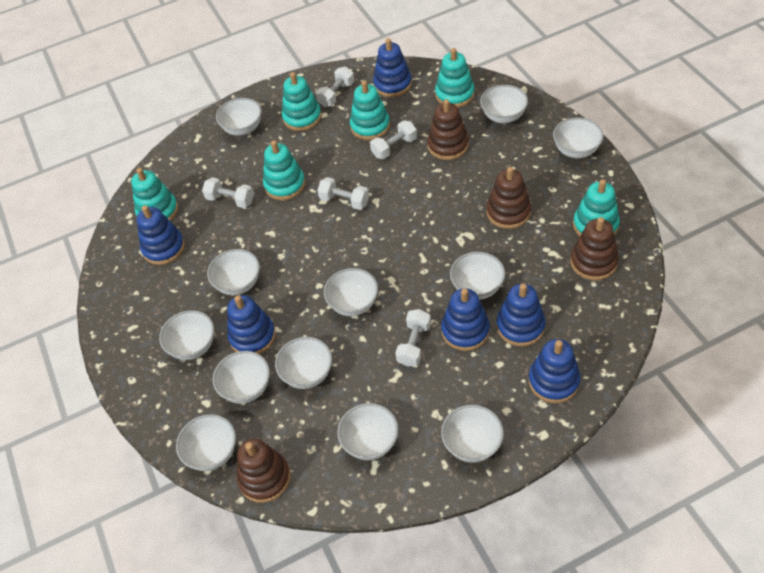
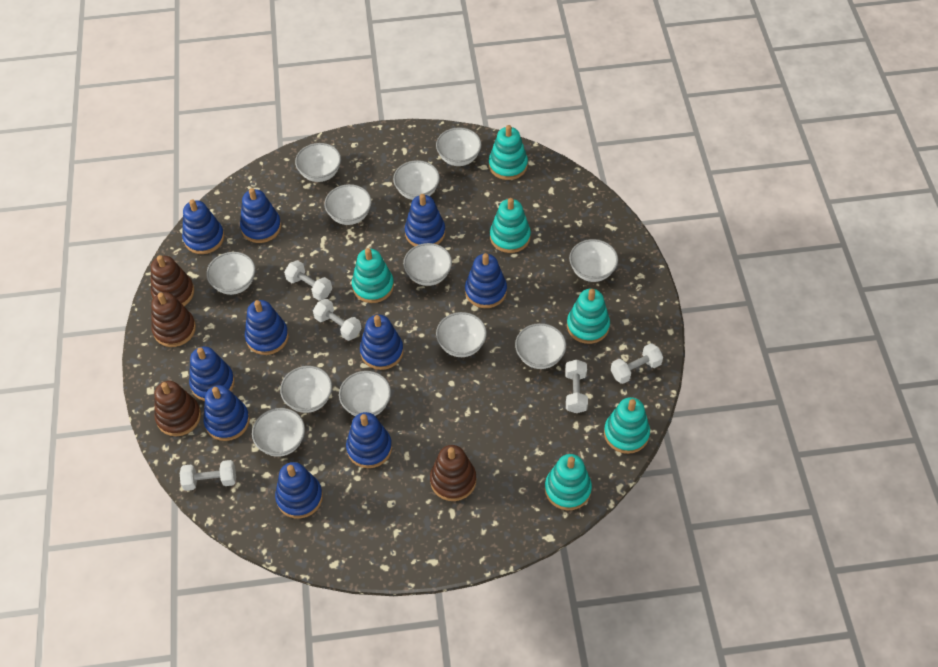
blue stacking toy: [137,205,185,265] [227,295,276,354] [373,38,412,97] [441,288,490,351] [496,283,546,347] [529,339,581,403] = 6 -> [182,199,224,254] [189,346,235,401] [203,385,250,441] [240,188,281,243] [245,300,289,355] [275,462,323,518] [346,412,392,468] [360,315,404,370] [405,194,446,247] [465,253,507,308] = 10

